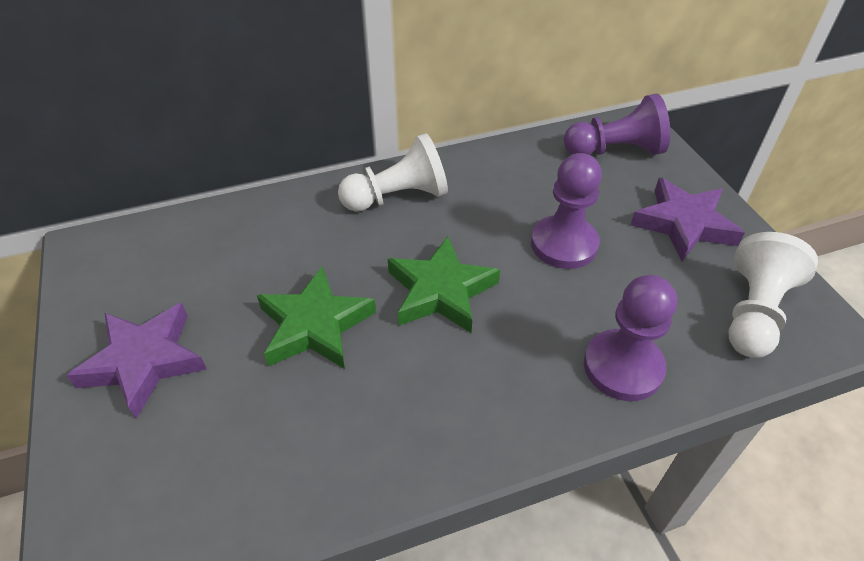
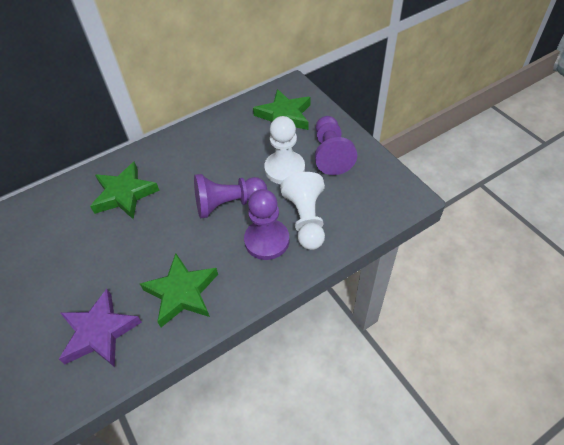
green star: [257,266,376,369] [388,236,500,333] = 2 -> [90,162,160,220] [140,253,218,327] [253,89,310,130] = 3
purple star: [66,303,207,419] [631,177,745,262] = 2 -> [59,289,142,367] = 1

